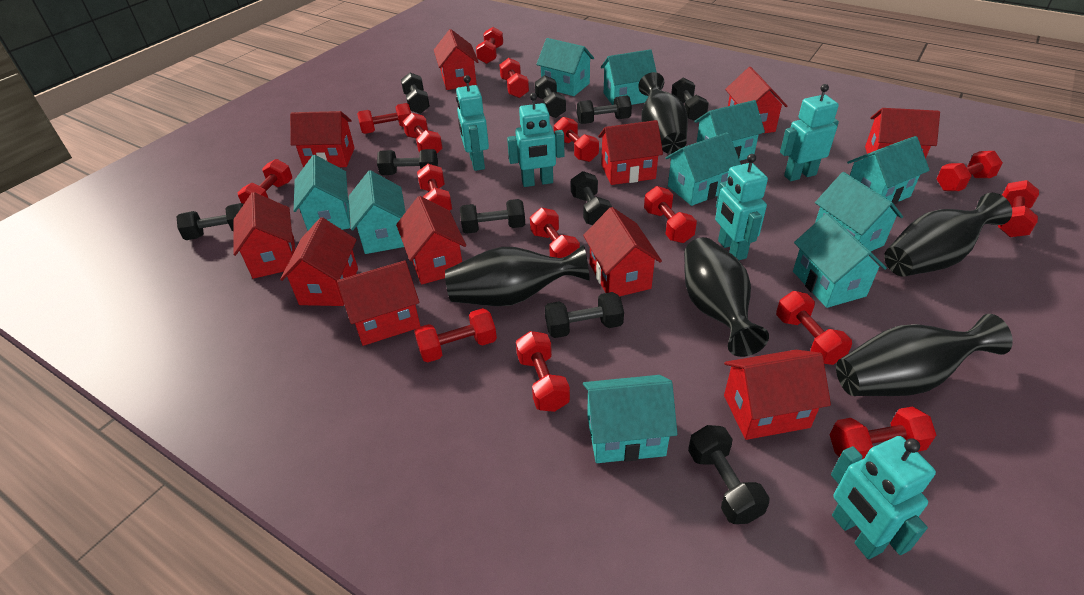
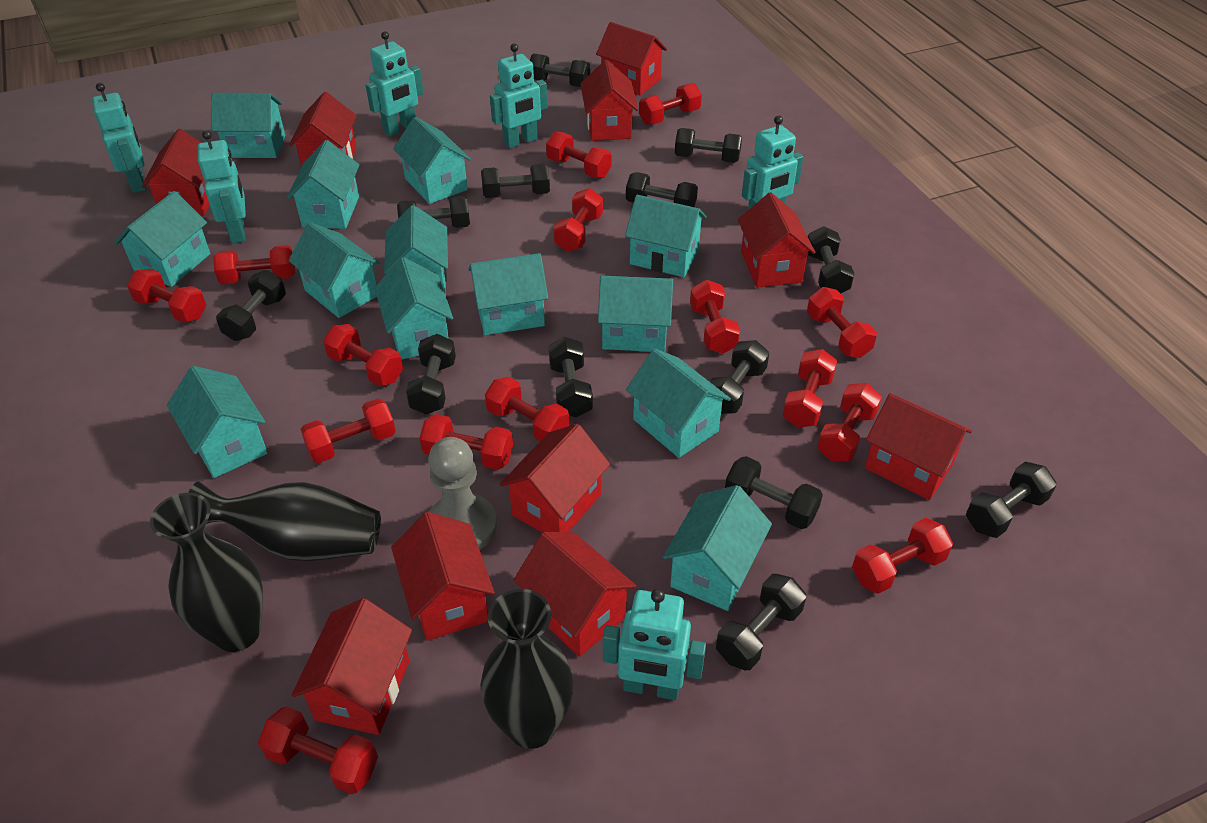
black dumbbell: [176,203,244,240] [377,149,438,175] [401,73,430,114] [460,199,525,234] [535,75,566,118] [545,292,624,338] [571,171,612,225] [577,95,632,124] [671,78,709,121] [688,425,770,524] = 10 -> [216,270,286,341] [397,196,470,228] [406,334,456,414] [481,164,550,198] [530,54,590,87] [549,337,593,417] [626,172,698,207] [675,128,742,163] [710,340,769,414] [716,574,806,670] [725,456,823,529] [808,226,855,294] [966,462,1056,538] = 13
black vase: [445,245,590,306] [638,72,688,154] [684,237,769,357] [836,314,1013,396] [884,193,1012,277] = 5 -> [150,493,263,652] [188,482,381,561] [480,589,574,749] = 3
grey pawn: none = 0 -> [428,437,497,550] = 1
red house: [233,192,295,279] [280,217,358,306] [290,111,355,168] [337,260,421,346] [396,196,466,285] [434,29,478,90] [583,207,662,296] [598,120,663,185] [724,350,831,440] [725,67,787,134] [865,108,940,159] = 11 -> [142,129,209,216] [289,92,357,167] [291,598,412,735] [391,512,495,641] [500,424,610,533] [514,532,636,657] [581,60,638,141] [596,22,667,95] [738,192,815,288] [865,393,972,500] = 10
turquoise house: [294,155,350,231] [349,170,406,254] [536,38,594,96] [583,375,677,463] [601,49,657,105] [665,132,741,206] [694,100,765,161] [793,213,887,308] [815,172,903,252] [847,136,930,204] = 10 -> [114,191,210,287] [167,366,268,478] [211,93,285,158] [287,140,359,229] [289,223,380,318] [375,257,453,360] [384,205,448,295] [393,117,471,204] [469,253,548,335] [598,276,673,352] [625,194,707,277] [626,349,731,458] [663,485,772,611] = 13
turquoise robot: [456,75,489,171] [507,93,564,187] [715,154,768,260] [780,84,839,181] [831,436,936,559] = 5 -> [92,83,146,193] [198,130,246,244] [366,31,423,136] [490,43,548,149] [603,589,706,700] [742,115,803,210] = 6

